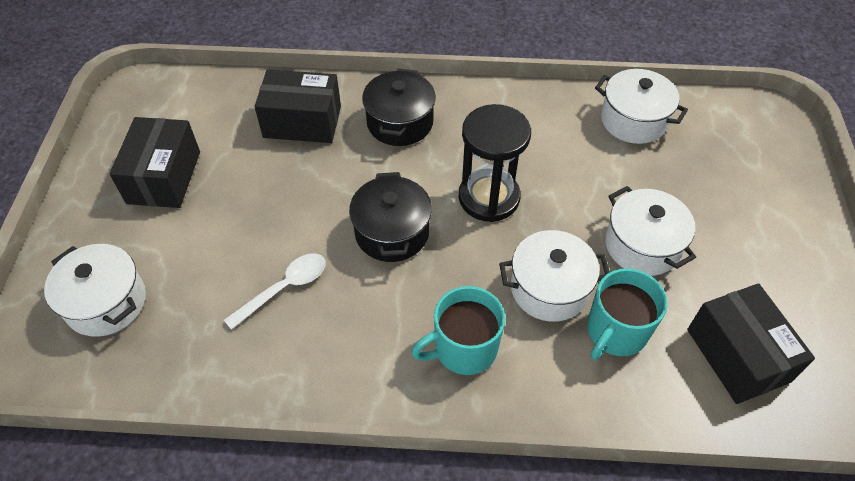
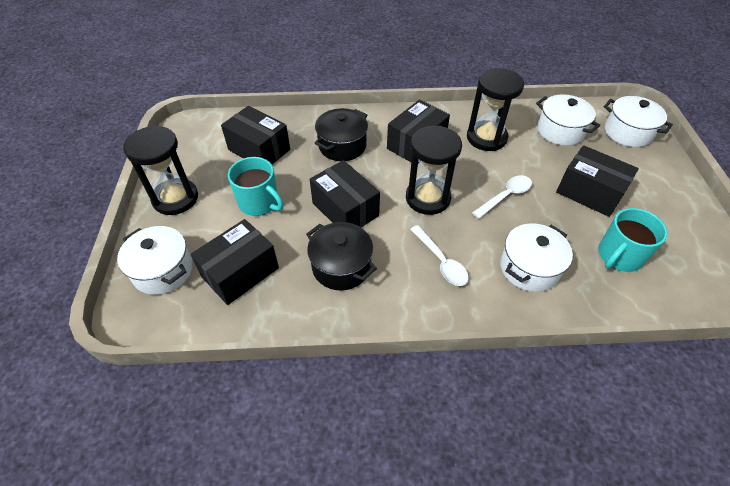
black box: [109,117,200,208] [254,69,341,143] [687,283,815,404] = 3 -> [190,219,279,305] [221,106,290,164] [310,160,380,227] [387,99,450,164] [556,145,639,217] = 5
black hourglass: [459,104,531,222] = 1 -> [123,126,198,215] [406,126,462,215] [467,68,524,151] = 3
white spoon: [224,253,325,330] = 1 -> [410,225,469,286] [472,175,532,219] = 2

